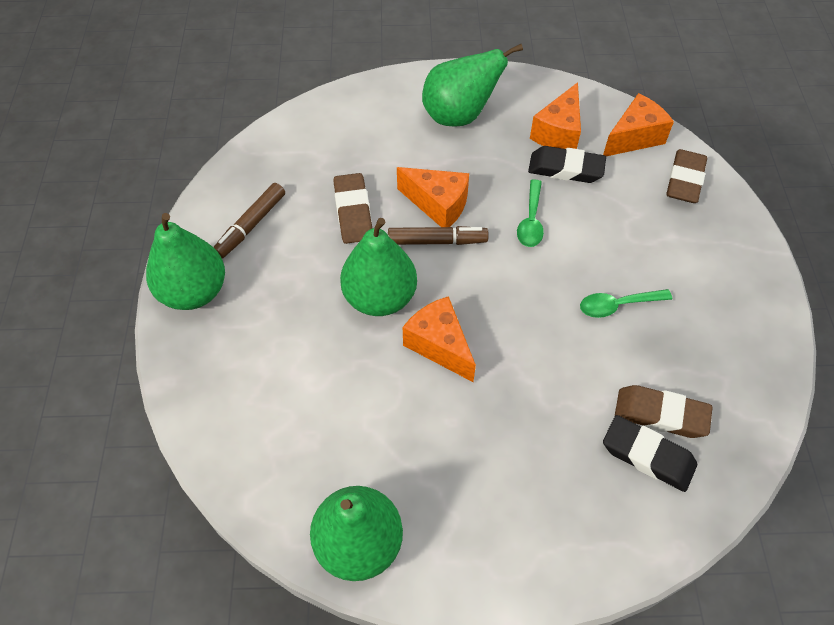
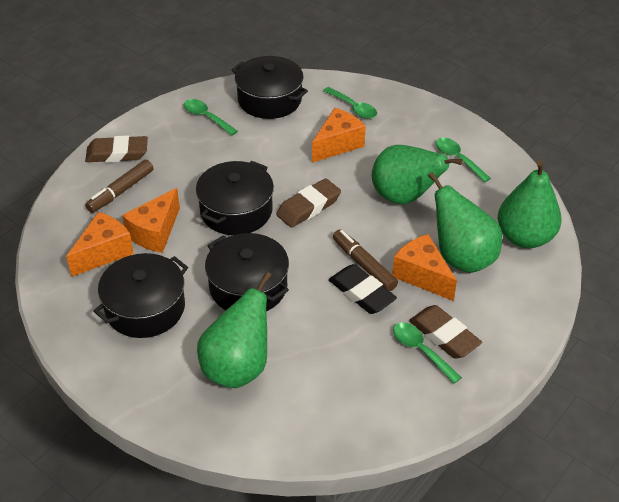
black eraser: [528,146,606,183] [603,415,697,492] = 2 -> [329,264,397,314] = 1
black pot: none = 0 -> [94,253,188,338] [196,161,274,235] [205,233,289,311] [232,56,308,119] = 4
green spoon: [517,179,544,247] [580,289,672,318] = 2 -> [184,99,238,136] [323,87,377,119] [393,322,462,384] [435,138,491,183] = 4

